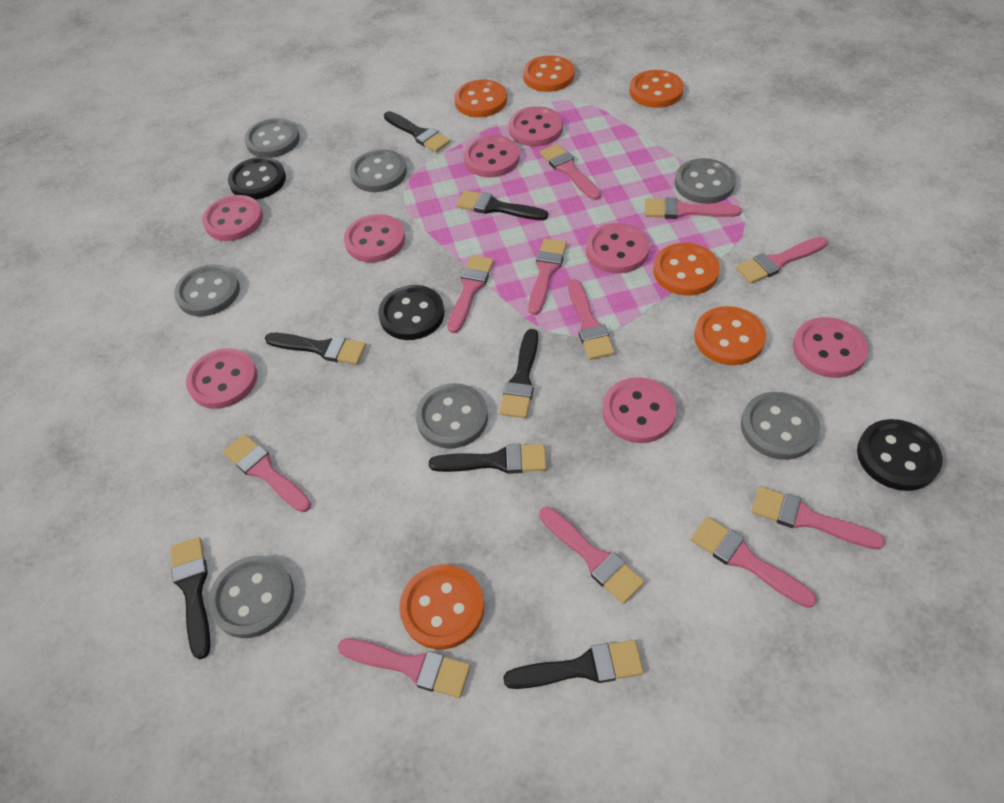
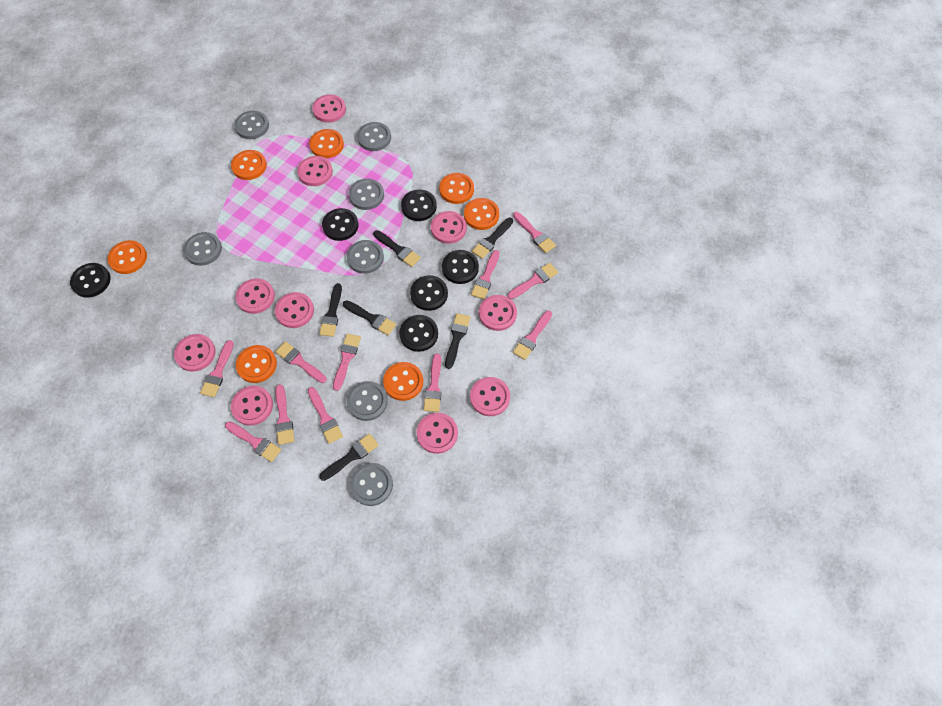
black brush: [170,537,210,659] [265,333,366,365] [384,111,451,152] [429,444,547,474] [457,190,548,220] [499,329,538,418] [503,640,644,689] = 7 -> [319,283,342,337] [319,433,379,481] [343,300,396,335] [373,230,421,267] [445,313,471,369] [472,218,513,259] = 6
black button: [228,157,286,200] [378,285,444,340] [857,419,943,491] = 3 -> [70,263,111,298] [322,208,359,241] [399,315,438,352] [401,189,437,221] [410,275,448,311] [442,250,479,284] = 6
orange button: [399,564,484,649] [454,80,507,117] [523,55,574,92] [630,70,684,108] [653,243,720,295] [694,306,766,365] = 6 -> [107,240,147,274] [231,150,267,180] [236,345,277,383] [309,129,344,158] [383,362,423,401] [439,173,474,204] [464,198,499,230] = 7
pink button: [186,348,258,409] [202,195,263,241] [344,214,405,263] [463,135,520,177] [508,106,563,147] [586,223,649,273] [602,377,677,443] [793,317,869,378] = 8 -> [174,334,216,372] [231,386,273,426] [236,278,275,314] [275,292,314,328] [297,156,333,186] [312,94,346,123] [417,413,458,454] [431,211,467,244] [470,377,510,416] [479,295,517,331] = 10

